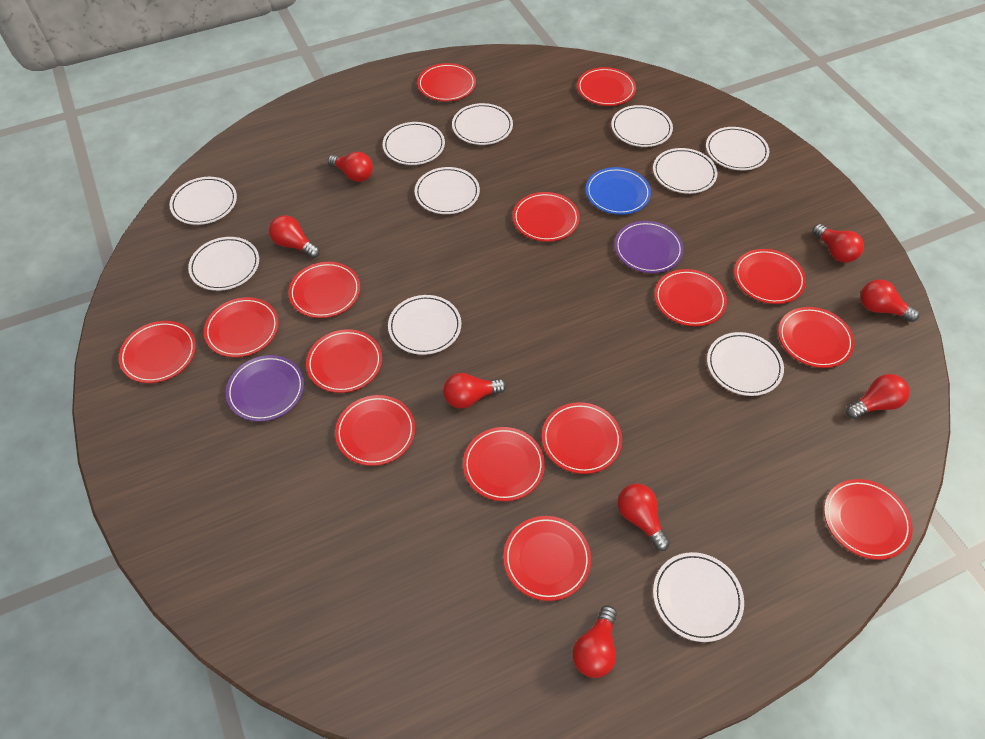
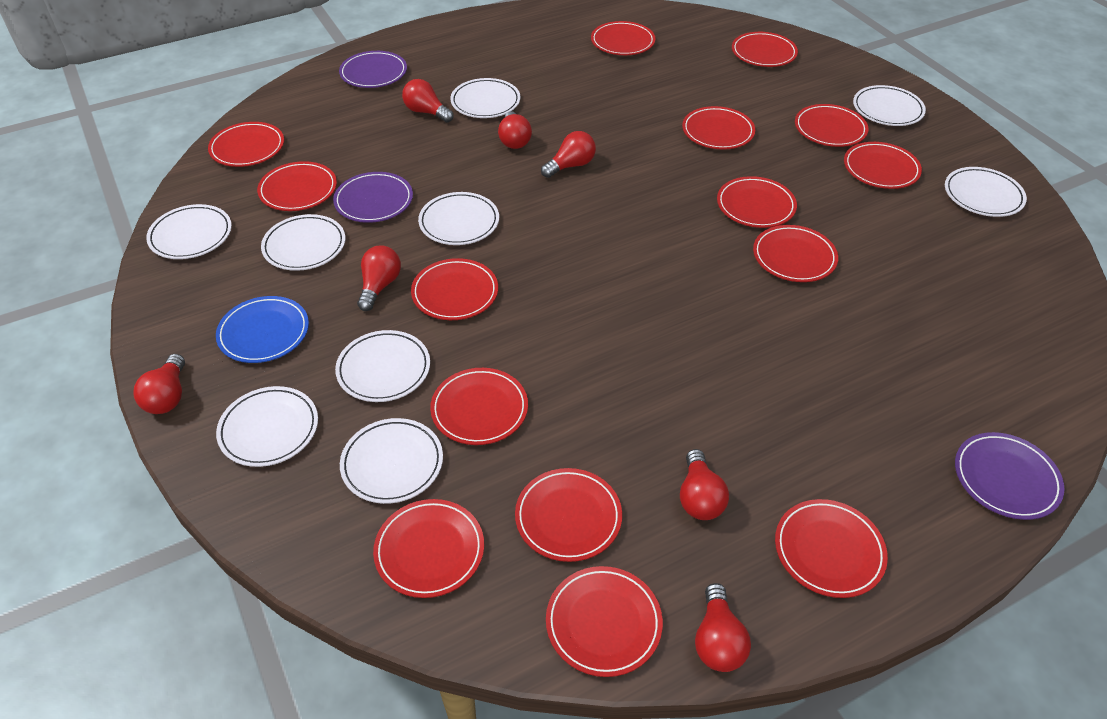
purple plate: [226,355,304,422] [615,221,684,273] = 2 -> [333,172,413,223] [339,51,407,88] [955,432,1065,520] = 3
red light bulb: [269,215,320,258] [328,152,373,182] [443,373,506,409] [573,605,617,678] [618,484,670,551] [812,224,864,263] [846,374,910,419] [861,279,919,322] = 8 -> [133,354,185,414] [357,245,401,311] [402,79,453,123] [498,111,532,149] [541,131,596,178] [680,449,729,520] [695,583,751,672] = 7
white plate: [169,177,237,225] [188,237,259,291] [383,122,445,165] [388,295,461,355] [415,167,480,214] [452,103,513,145] [611,105,673,147] [653,148,717,194] [653,552,744,642] [706,127,769,170] [707,332,784,396] = 11 -> [146,204,232,259] [216,386,318,467] [261,214,345,271] [335,330,430,402] [340,418,443,504] [418,192,499,245] [450,78,520,118] [853,85,926,126] [945,167,1027,217] = 9

